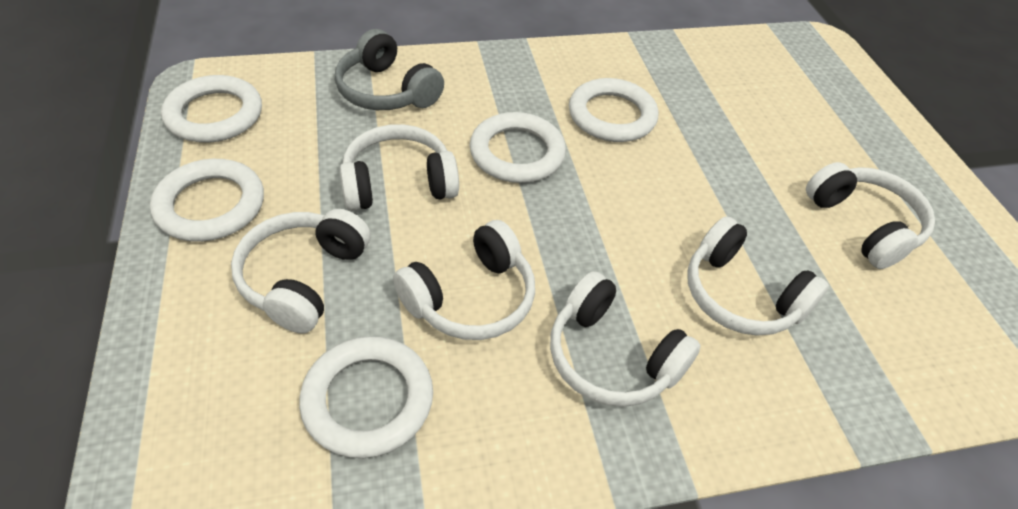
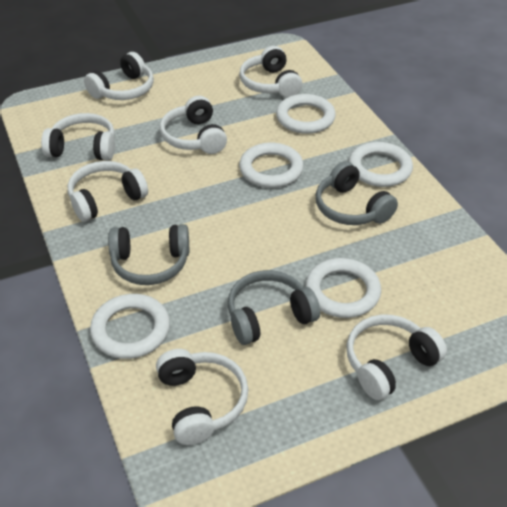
grey headphones: [335,29,444,110] = 1 -> [108,224,189,285] [228,270,320,345] [316,161,398,225] = 3
white headphones: [231,209,371,334] [340,124,459,211] [393,220,535,340] [550,271,701,407] [687,216,829,335] [806,162,935,269] = 6 -> [41,113,115,161] [68,161,148,222] [84,52,154,100] [156,349,248,445] [160,96,227,154] [239,46,302,98] [346,314,447,400] = 7

